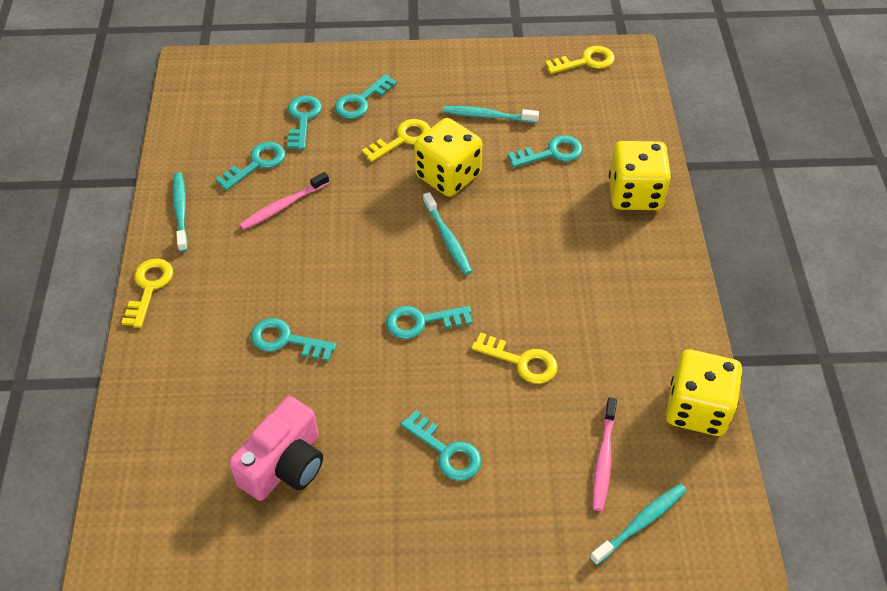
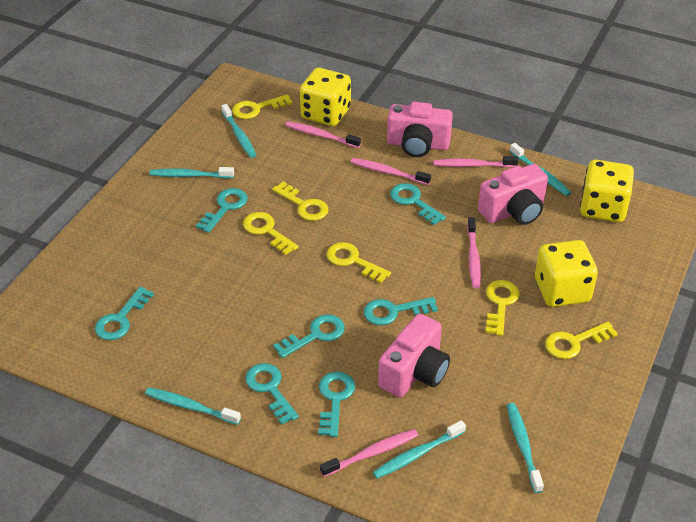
pink camera: [229,396,323,501] = 1 -> [378,314,450,397] [387,102,453,157] [478,164,548,225] = 3
pink toothbrush: [239,172,329,230] [593,397,617,511] = 2 -> [285,121,361,148] [320,429,418,477] [351,158,431,185] [434,156,518,167] [467,217,481,288] = 5
turquoise toothbrush: [173,172,188,252] [423,192,472,275] [443,106,539,123] [590,484,687,565] = 4 -> [145,387,241,425] [149,167,234,178] [222,104,256,158] [373,420,466,479] [507,403,544,493] [510,143,571,196] = 6
yellow key: [122,259,173,328] [362,119,431,162] [471,332,558,384] [545,46,615,74] = 4 -> [232,94,293,119] [243,212,298,255] [272,181,329,221] [327,242,391,283] [485,280,520,336] [545,322,618,359] = 6

